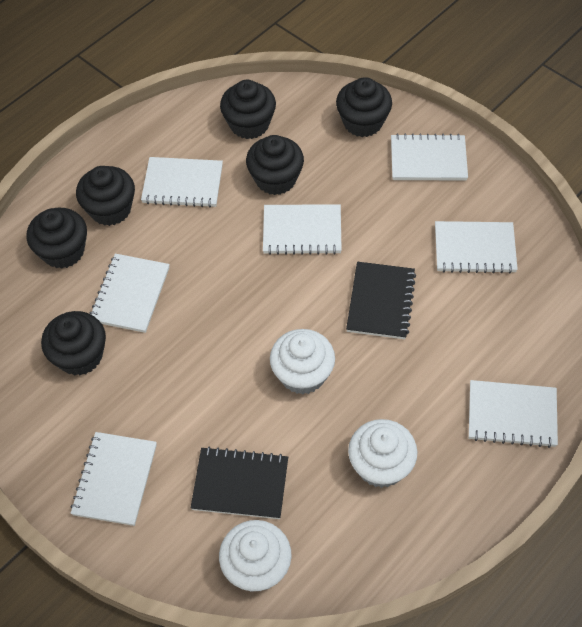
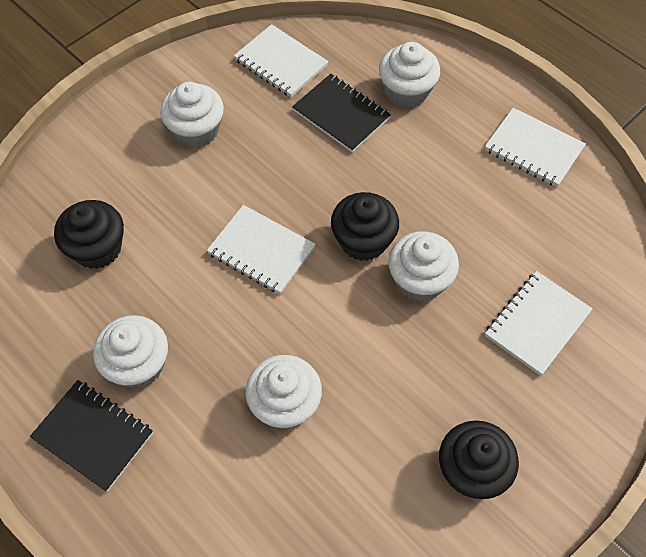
black cupcake: [27,208,87,269] [41,311,106,376] [76,166,135,226] [220,80,276,139] [246,135,304,195] [336,77,392,137] = 6 -> [54,200,124,269] [331,192,399,261] [439,420,519,499] = 3
white cupcake: [219,520,292,592] [270,329,335,394] [348,419,418,488] = 3 -> [93,315,168,389] [160,82,224,148] [245,355,322,429] [379,42,440,108] [388,231,459,302] = 5
white notebook: [71,432,157,526] [89,254,170,333] [141,157,223,208] [263,204,342,255] [391,133,468,181] [435,221,518,273] [469,380,558,448] = 7 -> [207,205,316,294] [234,24,329,97] [484,108,586,187] [485,271,593,376] = 4

